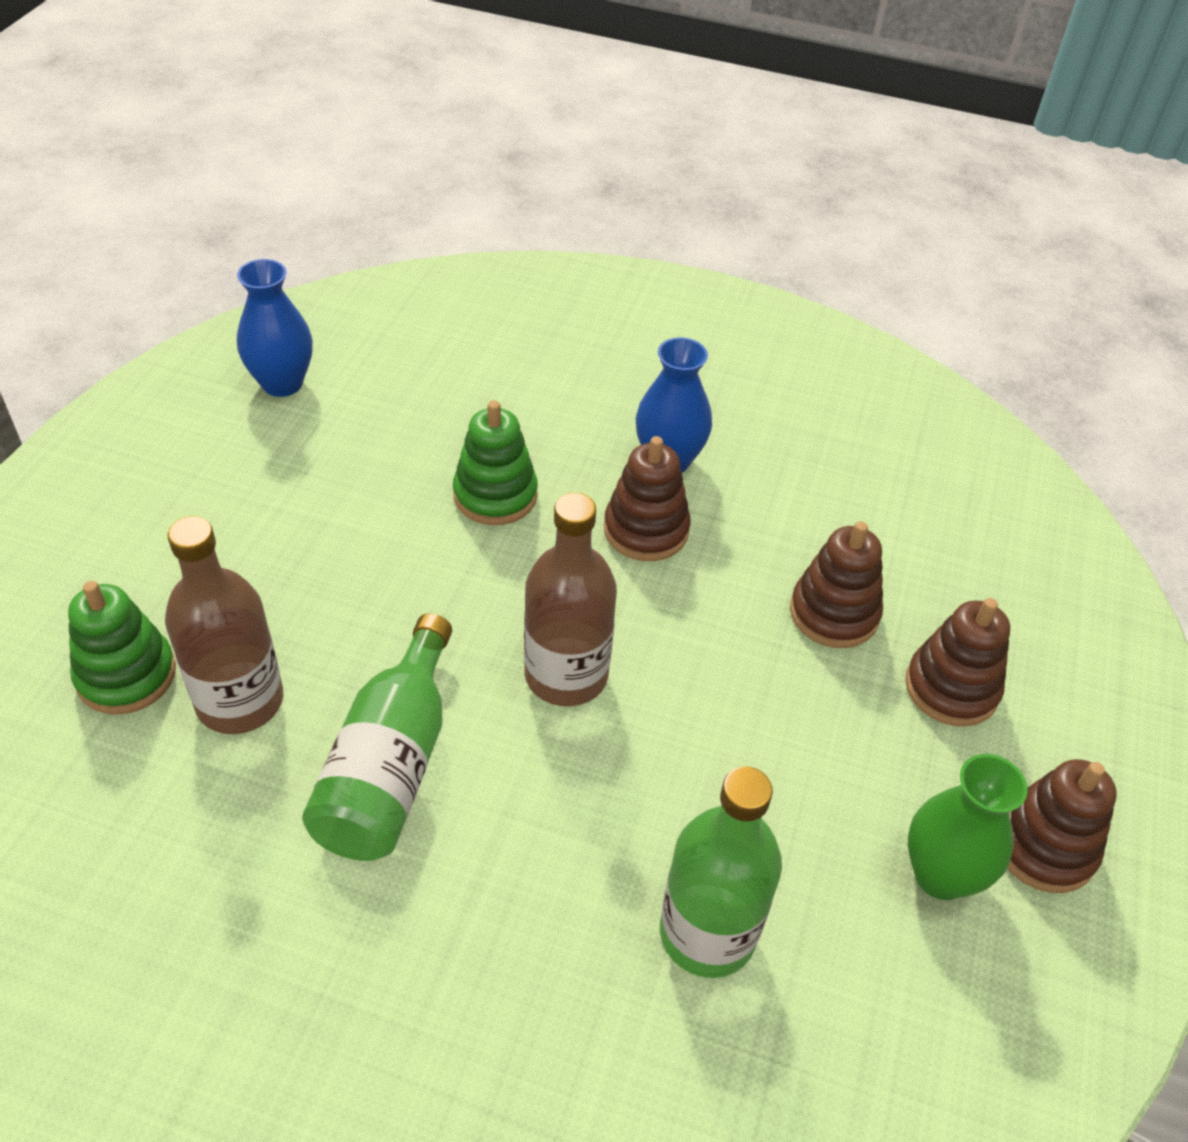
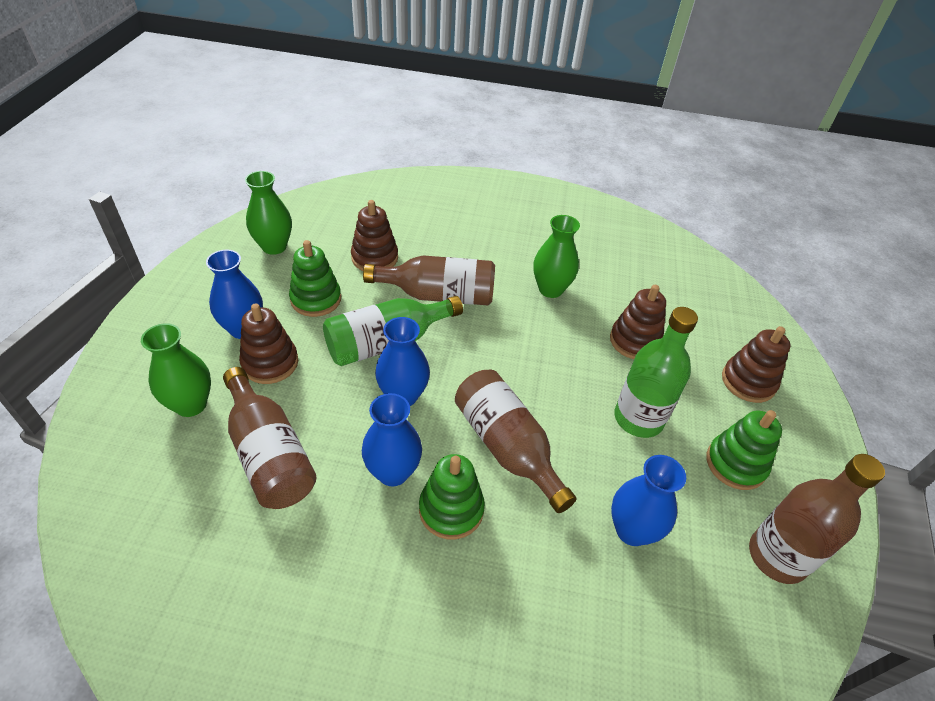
blue vase: [237,259,313,397] [635,337,712,473] = 2 -> [206,250,263,339] [362,393,422,486] [375,317,430,406] [611,455,686,546] = 4
brown bottle: [165,516,283,734] [524,493,617,706] = 2 -> [223,367,317,509] [363,255,495,305] [455,370,577,513] [749,454,885,584] = 4
green stacking toy: [68,581,176,715] [453,400,538,525] = 2 -> [289,240,341,317] [419,454,485,540] [706,410,782,490] = 3
green vase: [908,754,1028,900] = 1 -> [141,323,211,417] [245,171,292,255] [533,215,580,298] = 3

